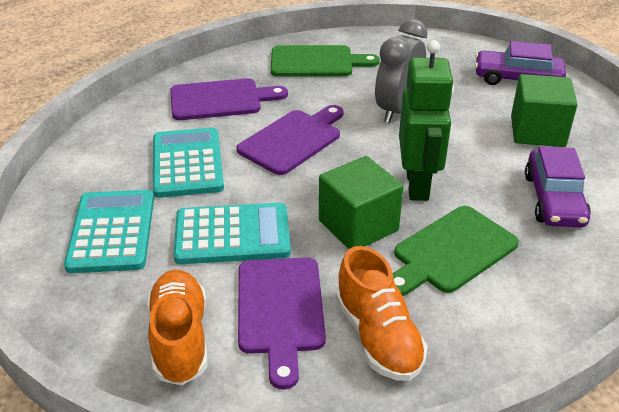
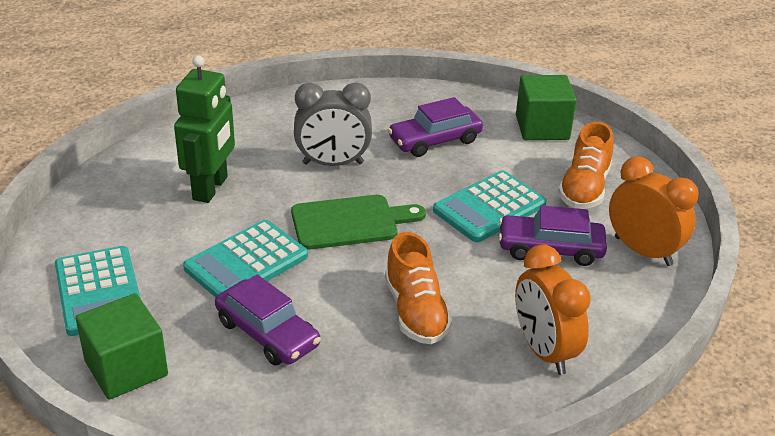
green cutting board: [271,45,380,77] [392,206,519,296] = 2 -> [291,195,426,250] = 1
orange clock: none = 0 -> [515,245,591,375] [609,156,699,266] = 2
purple car: [475,41,566,85] [525,147,591,227] = 2 -> [215,274,321,365] [388,97,483,157] [498,205,607,266] = 3
purple cutting board: [170,78,288,120] [237,105,344,175] [238,257,326,390] = 3 -> none = 0

